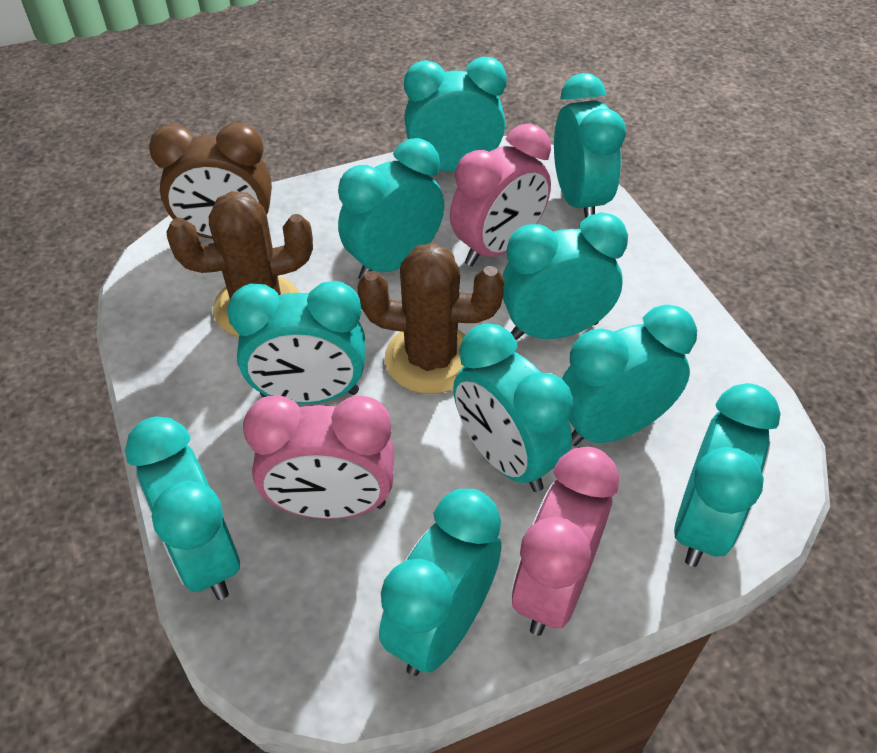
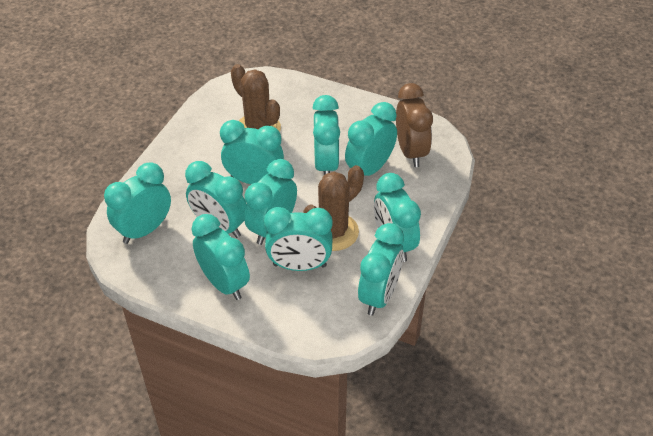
pink clock: [243,395,395,519] [450,124,551,266] [511,447,619,636] = 3 -> none = 0

